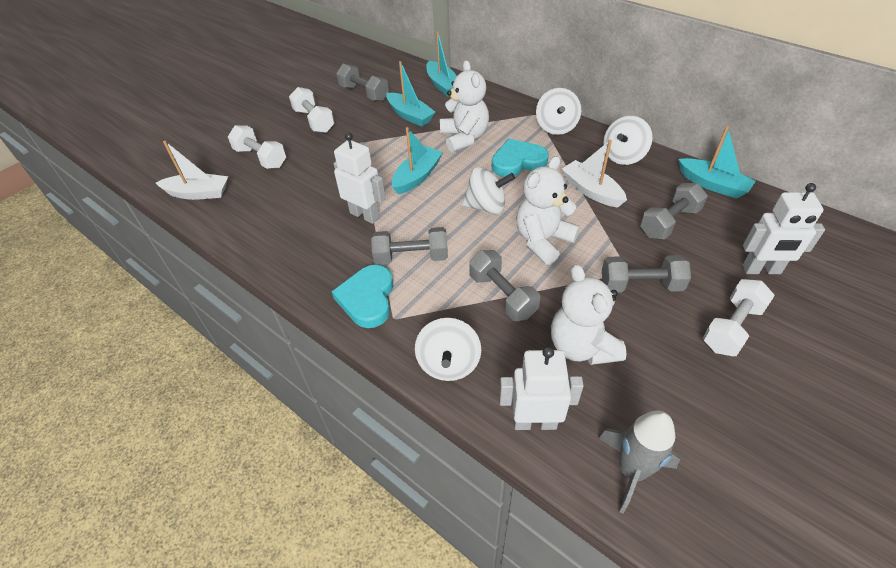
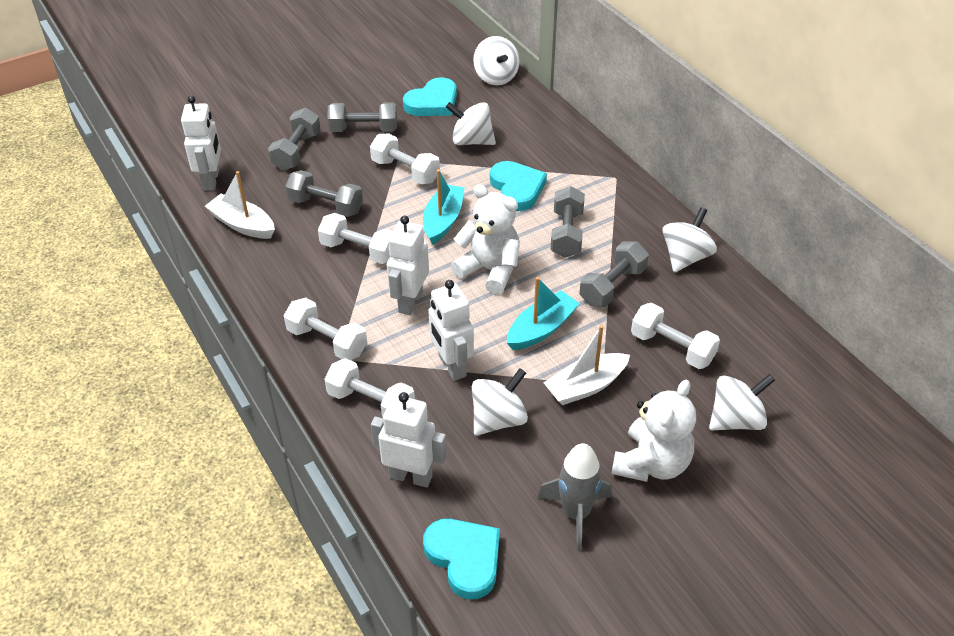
turquoise boat: [386,61,435,127] [392,127,443,195] [426,31,457,97] [678,126,756,198] = 4 -> [423,169,465,245] [507,277,580,350] = 2
turquoise heart: [332,265,394,328] [492,139,549,177] = 2 -> [403,77,457,116] [423,519,500,600] [490,161,547,211] = 3
white dumbbell: [228,125,286,169] [289,87,334,133] [703,279,775,356] = 3 -> [284,298,367,360] [318,213,392,264] [324,358,415,417] [370,134,440,184] [631,303,720,369] = 5
white robot: [334,132,386,224] [499,347,584,430] [743,183,825,274] = 3 -> [181,95,221,190] [371,392,447,488] [387,216,429,315] [428,280,474,381] = 4
white spinning top: [415,318,481,381] [462,167,515,214] [536,88,581,135] [603,116,652,165] = 4 -> [446,102,496,145] [472,368,528,436] [473,36,520,85] [663,207,717,272] [709,374,775,430] = 5
white teddy bear: [440,60,489,152] [516,156,580,265] [551,264,626,365] = 3 -> [451,184,520,295] [612,380,696,482] = 2

